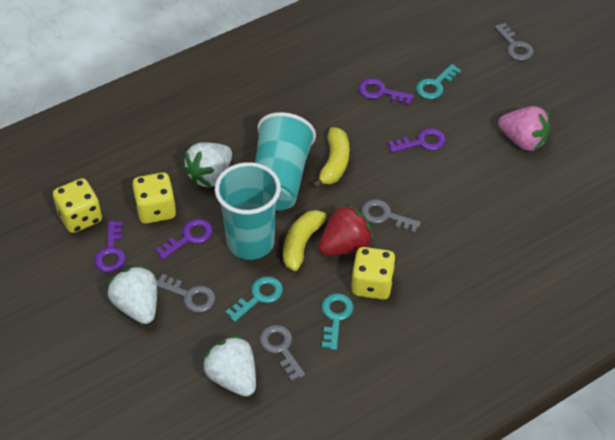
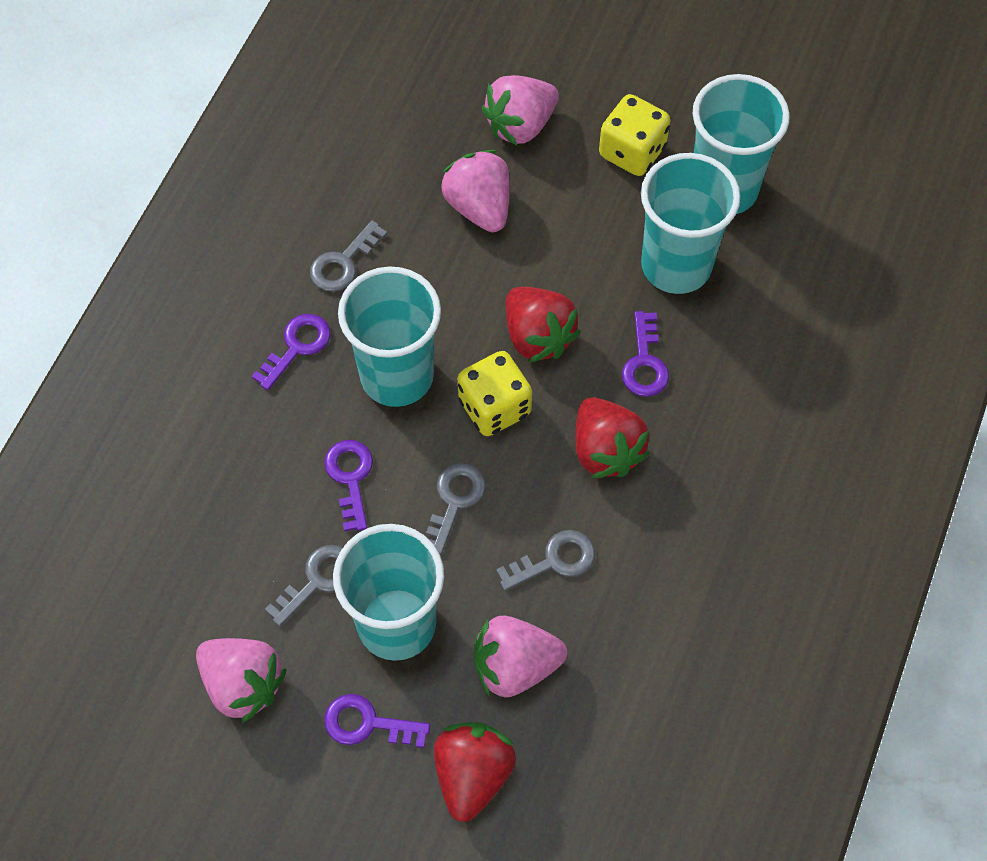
pink strawberry: [498,106,550,151] = 1 -> [196,638,287,723] [440,150,510,232] [474,616,567,697] [482,75,559,146] = 4
red strawberry: [318,204,374,256] = 1 -> [434,722,516,822] [506,287,581,363] [575,397,650,478] = 3
turquoise cup: [215,162,281,260] [255,112,316,211] = 2 -> [333,524,444,661] [338,266,441,407] [641,153,740,294] [692,74,790,214] = 4
turquoise key: [225,276,283,322] [321,293,354,350] [416,64,461,99] = 3 -> none = 0
white strawberry: [108,266,157,324] [183,142,232,187] [202,335,256,397] = 3 -> none = 0
yellow banana: [283,209,334,271] [312,127,349,188] = 2 -> none = 0
yellow dice: [53,178,102,233] [132,172,177,224] [351,247,396,300] = 3 -> [458,351,532,436] [599,94,670,176] = 2

